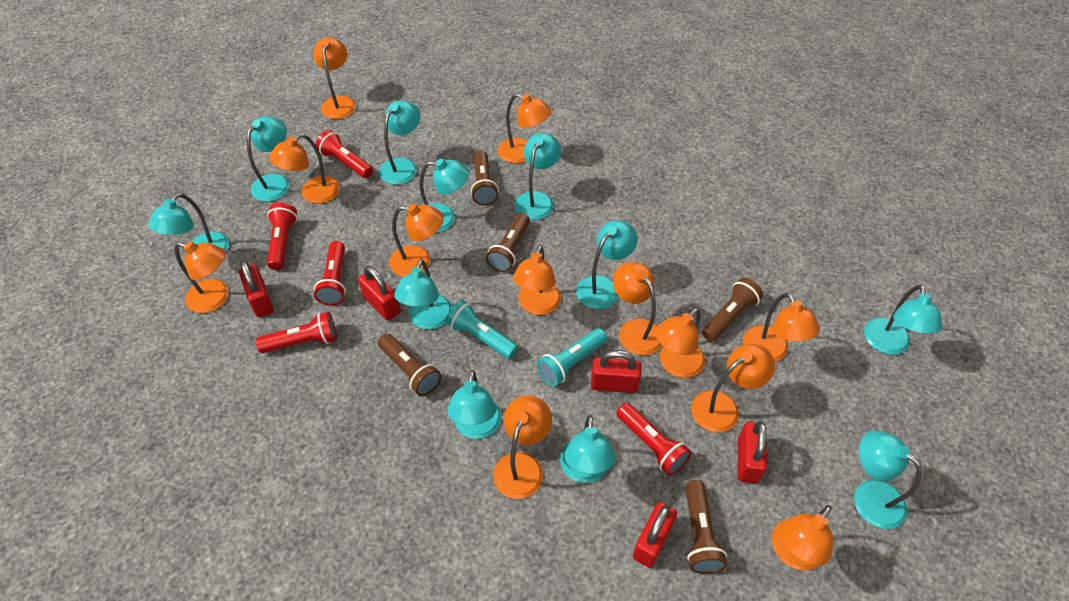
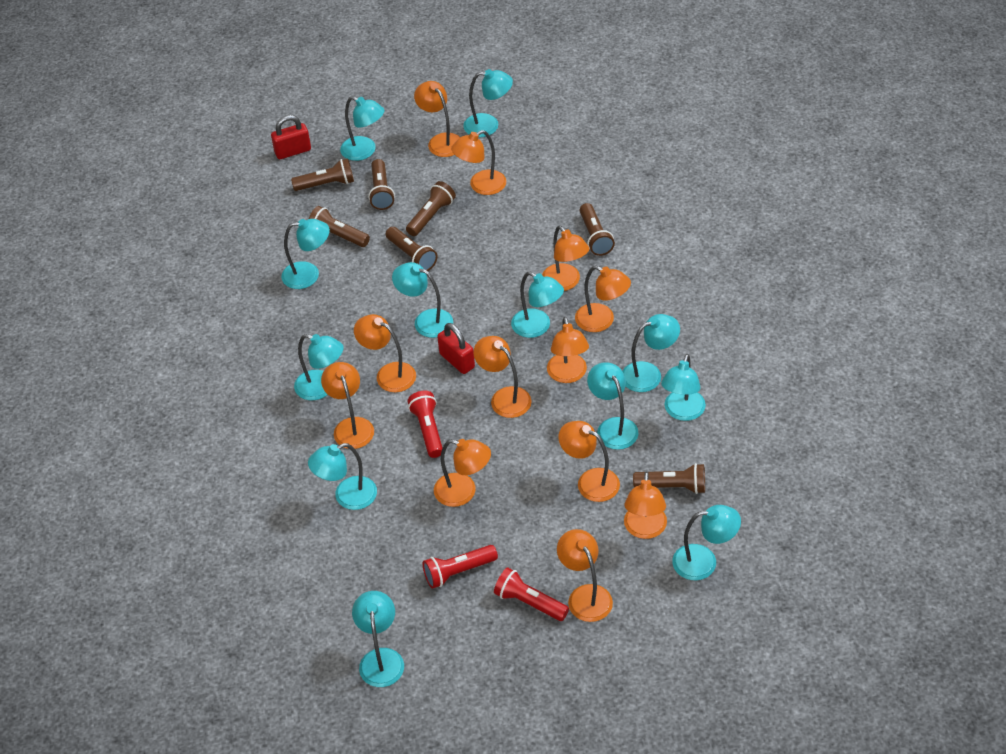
brown flashlight: [378,334,441,396] [471,150,499,205] [486,213,530,272] [685,480,727,574] [702,278,763,342] = 5 -> [291,159,354,191] [309,206,370,247] [368,159,395,210] [386,227,437,271] [406,181,456,236] [579,203,615,256] [633,463,705,494] = 7
red flashlight: [256,312,337,353] [267,203,297,270] [314,241,346,306] [315,130,373,178] [616,403,691,476] = 5 -> [408,391,442,458] [423,545,498,589] [494,567,569,621] = 3
red padlock: [239,260,274,318] [358,266,401,321] [591,350,641,393] [633,502,677,568] [738,421,767,484] = 5 -> [271,115,311,159] [437,323,475,374] = 2
turquoise flashlight: [445,300,518,359] [537,328,607,386] = 2 -> none = 0
turquoise lamp: [149,193,229,252] [247,116,289,202] [379,100,420,185] [394,259,452,330] [420,159,469,233] [447,370,502,439] [515,133,561,220] [560,415,615,483] [576,221,638,309] [854,430,922,529] [864,285,942,355] = 11 -> [281,219,330,289] [294,334,344,400] [308,443,377,510] [340,96,385,161] [352,591,404,687] [392,262,453,338] [463,69,513,137] [511,272,564,338] [587,362,639,450] [623,314,680,392] [661,354,706,421] [672,505,741,580] = 12

